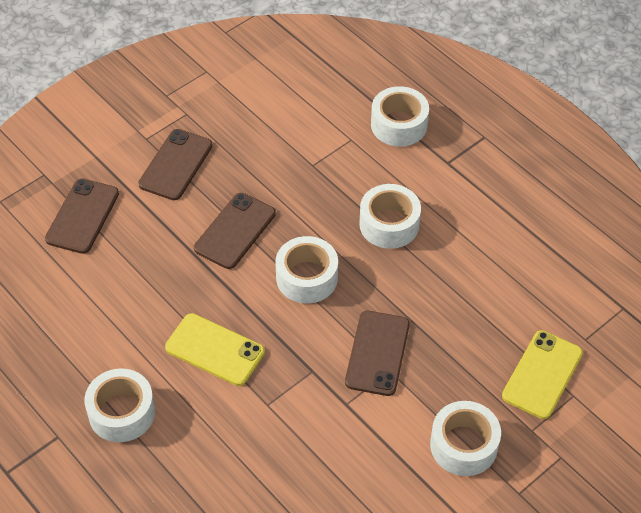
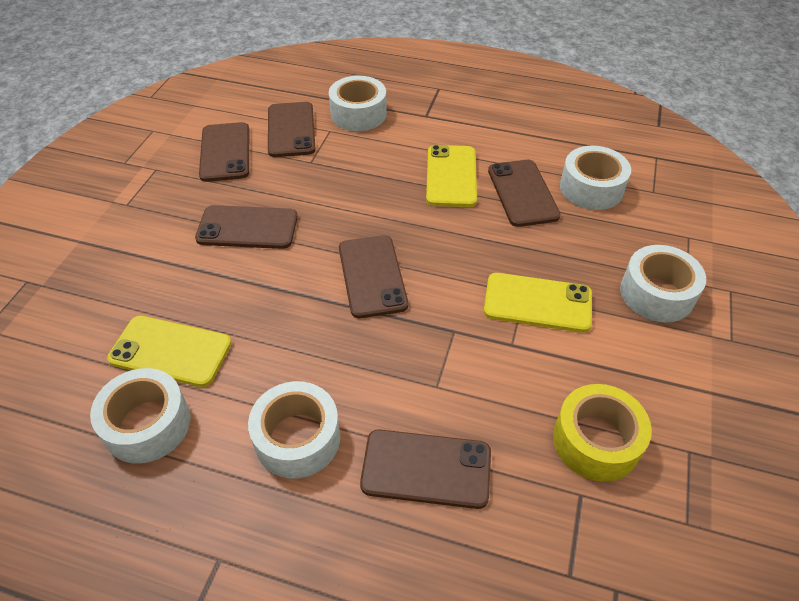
brown phone: [45,178,119,254] [138,129,213,200] [194,193,276,269] [345,311,410,396] = 4 -> [195,205,298,249] [199,122,249,182] [268,102,316,157] [339,235,408,318] [360,429,491,509] [488,160,561,227] = 6
yellow phone: [165,313,265,386] [502,330,583,419] = 2 -> [107,316,232,387] [426,145,477,207] [484,273,592,332] = 3
yellow tape: none = 0 -> [553,384,652,482] = 1

